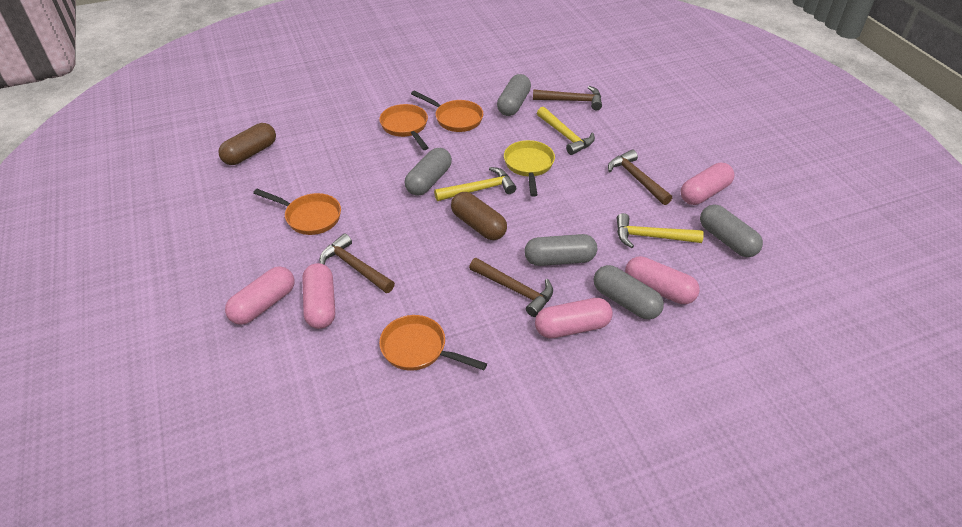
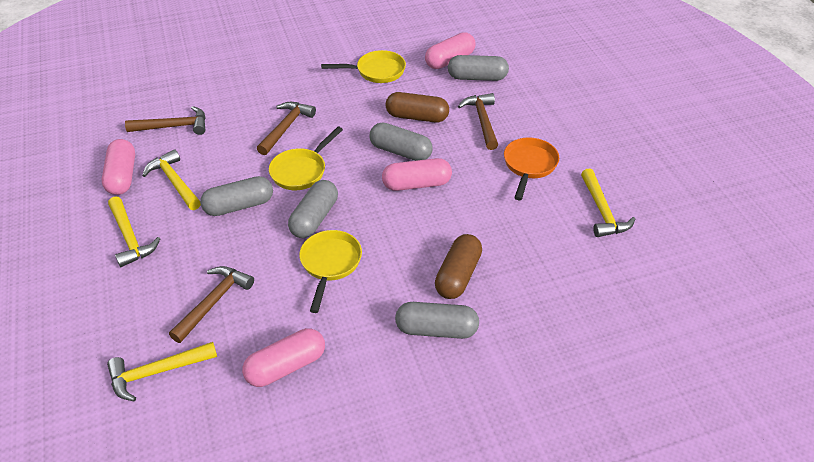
orange pan: [253,189,341,235] [379,104,429,150] [379,315,487,371] [411,91,483,132] = 4 -> [504,138,559,200] = 1
pink capsule: [225,266,295,325] [302,263,335,329] [535,298,613,339] [625,256,700,304] [681,162,734,205] = 5 -> [102,139,135,195] [242,328,325,387] [382,158,452,191] [425,32,476,69] = 4
yellow hammer: [434,167,516,201] [537,107,595,155] [617,213,704,248] = 3 -> [107,342,217,402] [108,196,160,267] [142,149,201,210] [581,168,635,237] = 4
yellow pan: [504,140,555,197] = 1 -> [269,127,343,190] [299,230,362,313] [321,50,406,83] = 3

